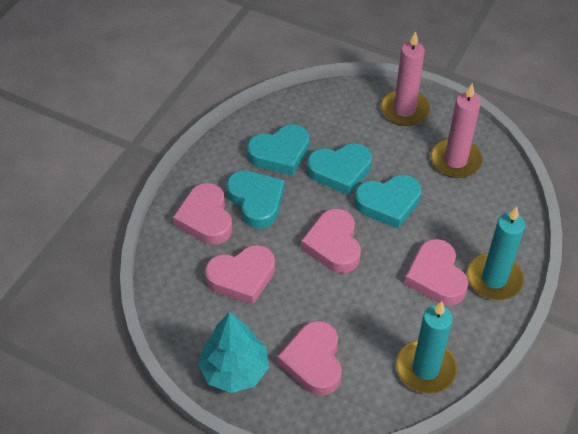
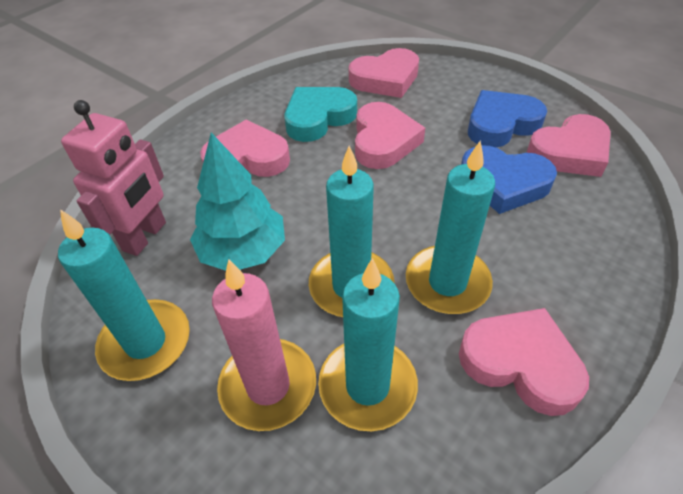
blue heart: none = 0 -> [461,146,557,214] [468,90,547,147] = 2
pink candle: [380,31,430,126] [431,83,483,178] = 2 -> [212,259,316,431] = 1
pink robot: none = 0 -> [61,100,166,256] = 1
turquoise candle: [396,301,457,394] [467,206,525,300] = 2 -> [58,209,190,381] [309,146,395,317] [318,258,418,431] [406,140,495,314] = 4
turquoise heart: [226,170,284,228] [247,124,309,175] [307,143,372,195] [354,175,421,229] = 4 -> [284,87,357,142] = 1

